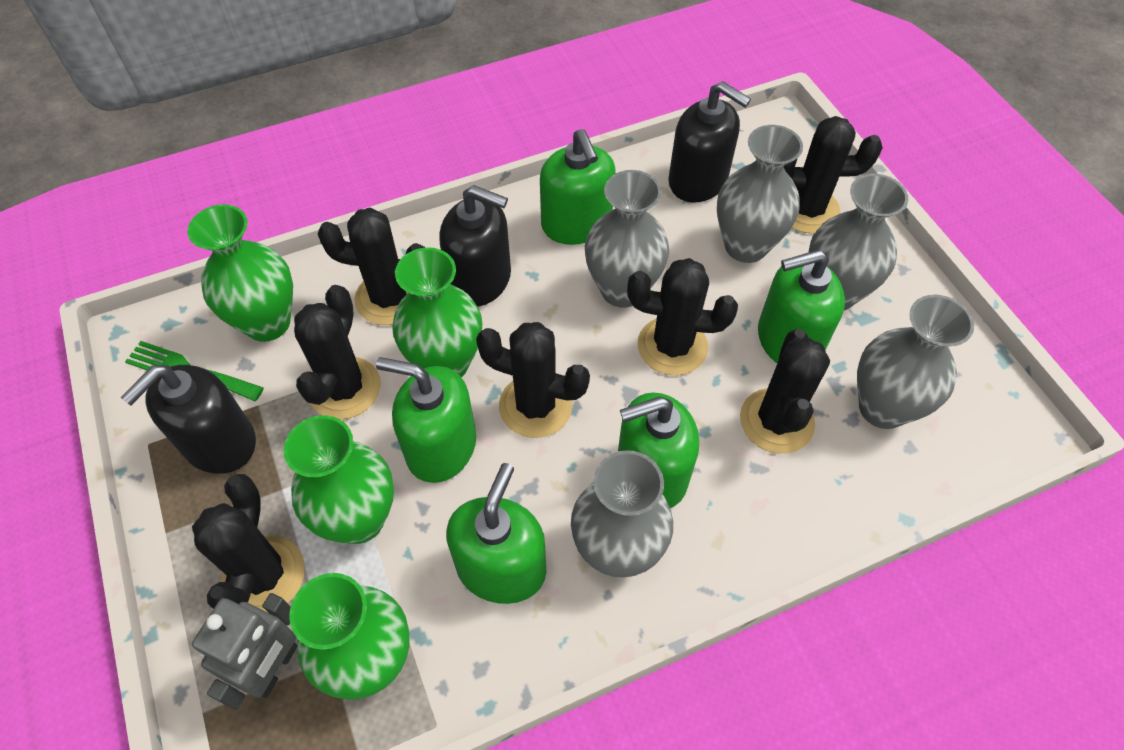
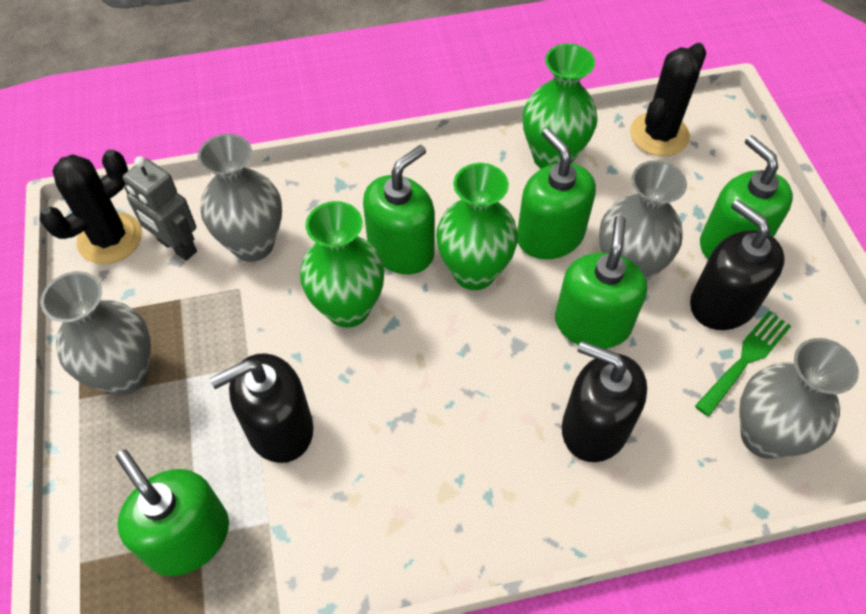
black cactus: [192,474,305,612] [294,285,381,419] [318,208,425,325] [476,322,590,438] [627,258,738,375] [740,329,830,454] [784,116,883,234] = 7 -> [39,149,142,264] [630,43,706,156] = 2
green vase: [187,204,293,342] [284,415,394,544] [289,573,410,700] [392,247,482,377] = 4 -> [300,201,385,328] [436,163,518,290] [523,44,598,169] = 3
grey vase: [571,450,673,578] [585,170,669,308] [717,125,803,263] [808,174,908,310] [857,295,974,429] = 5 -> [41,271,151,395] [198,134,282,262] [599,160,687,281] [739,338,859,459] = 4

